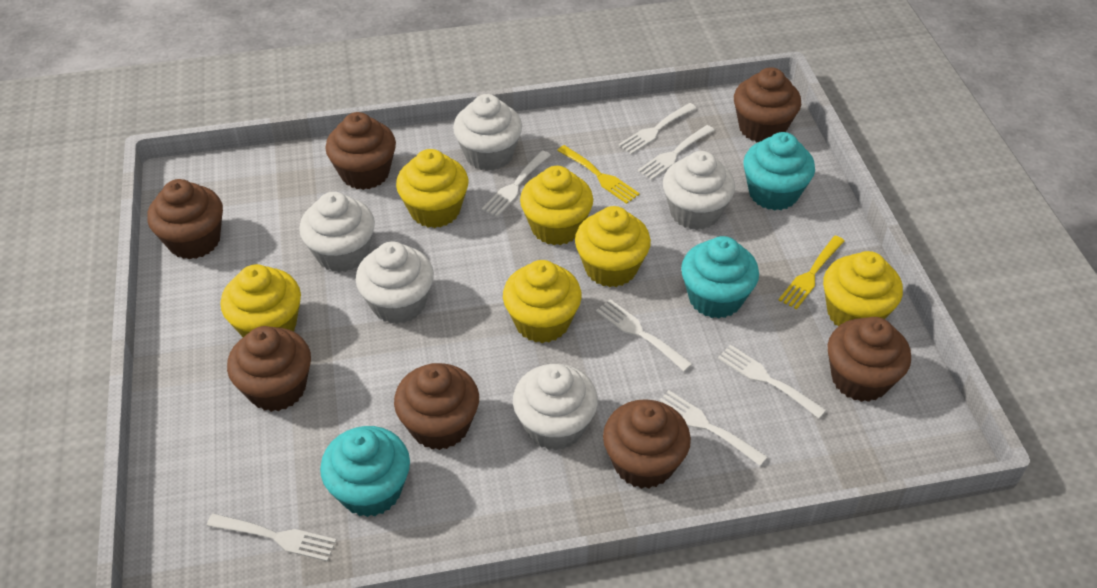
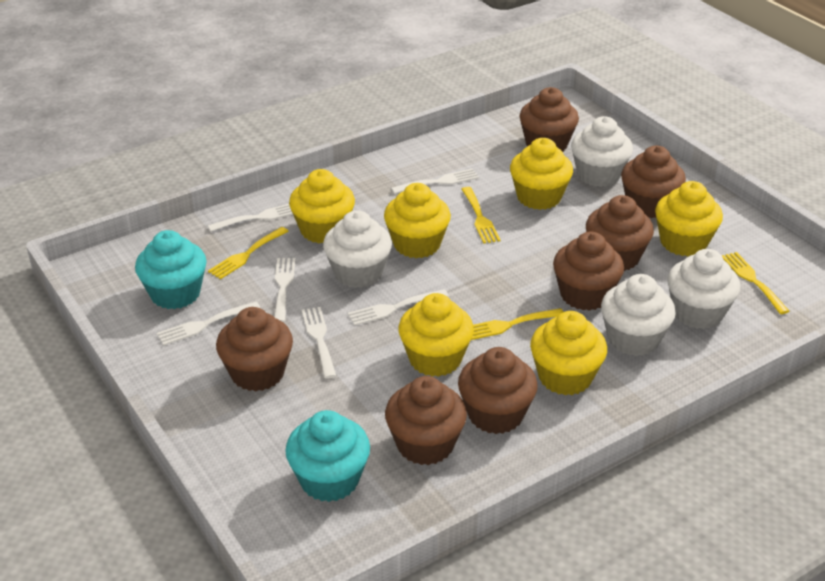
turquoise cupcake: [320,426,410,517] [681,236,759,319] [743,132,815,210] = 3 -> [135,230,207,309] [285,410,370,502] = 2
white cupcake: [299,192,375,272] [356,241,434,324] [453,94,522,171] [513,364,598,450] [663,151,735,230] = 5 -> [323,210,392,288] [571,116,633,187] [601,274,676,356] [667,249,740,329] = 4
white fork: [207,513,336,561] [482,150,551,217] [596,299,692,372] [618,103,697,154] [638,125,715,180] [659,390,767,466] [718,345,826,418] = 7 -> [157,302,260,346] [208,204,293,232] [274,258,296,322] [302,307,336,379] [348,289,449,326] [391,169,479,194] = 6
yellow fork: [557,145,640,204] [779,236,845,310] = 2 -> [208,227,289,279] [462,187,501,244] [471,308,564,340] [722,252,789,314] = 4

